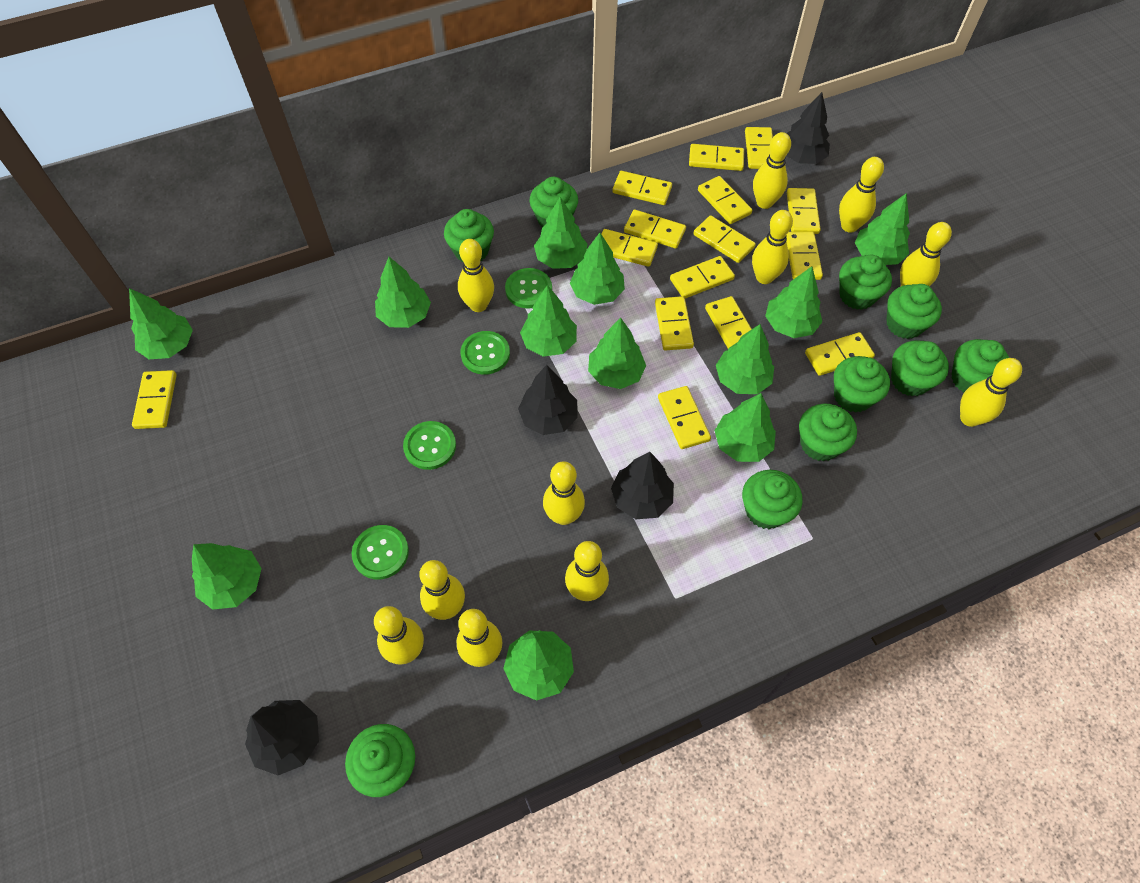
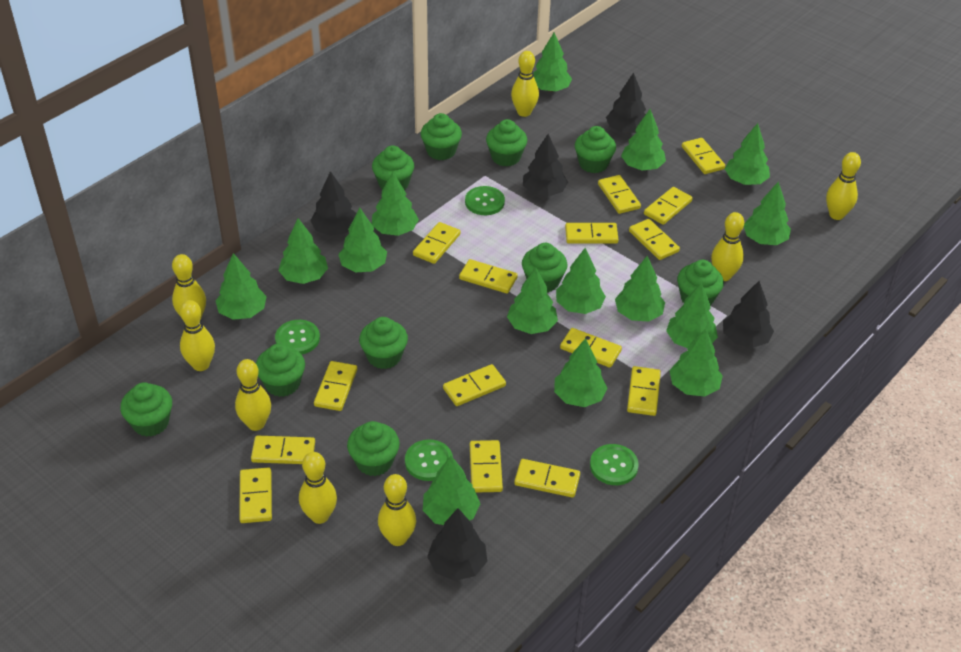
black tree: [245,700,319,775] [518,365,578,435] [611,452,674,519] [786,92,830,164] = 4 -> [310,171,357,236] [427,508,487,581] [523,134,568,197] [606,73,646,133] [723,281,774,348] = 5
green tree: [129,288,193,359] [192,543,262,610] [375,257,431,328] [503,630,574,701] [520,285,577,357] [534,197,588,269] [570,233,625,305] [588,318,646,389] [715,393,776,462] [716,324,774,394] [765,266,822,338] [855,193,910,265] = 12 -> [216,253,267,320] [278,218,328,284] [338,208,387,273] [372,172,419,236] [423,456,480,525] [507,267,558,334] [533,33,572,92] [554,338,607,407] [556,248,606,314] [615,256,665,322] [621,109,666,170] [666,282,718,348] [669,328,723,396] [725,123,770,185] [744,181,791,245] = 15
yellow bowling pin: [374,606,424,665] [419,560,465,620] [456,609,502,667] [458,239,494,312] [543,461,585,525] [565,541,609,601] [752,210,793,284] [753,132,791,209] [839,157,884,233] [900,222,952,286] [960,358,1022,427] = 11 -> [172,254,206,320] [180,300,215,371] [235,359,271,431] [299,452,337,524] [378,474,416,546] [511,51,539,117] [711,212,744,281] [826,152,861,220] = 8

